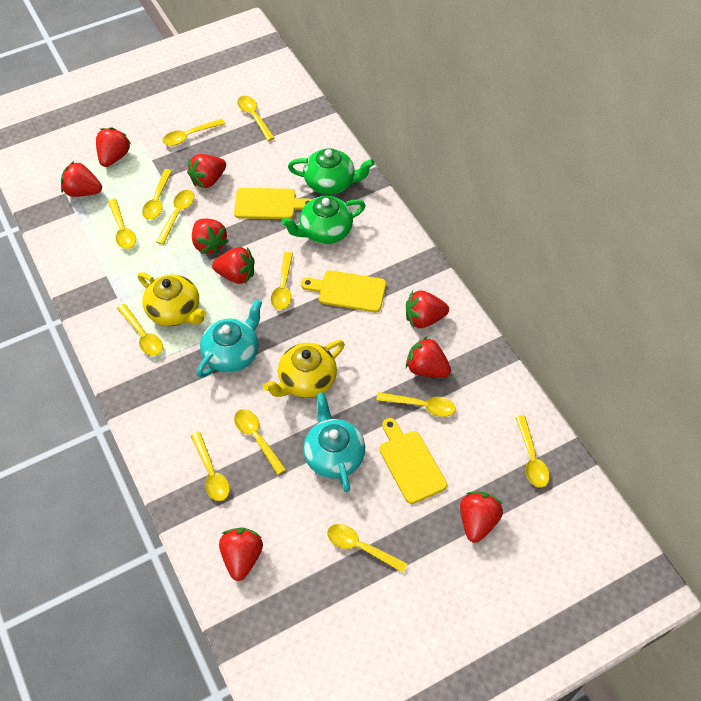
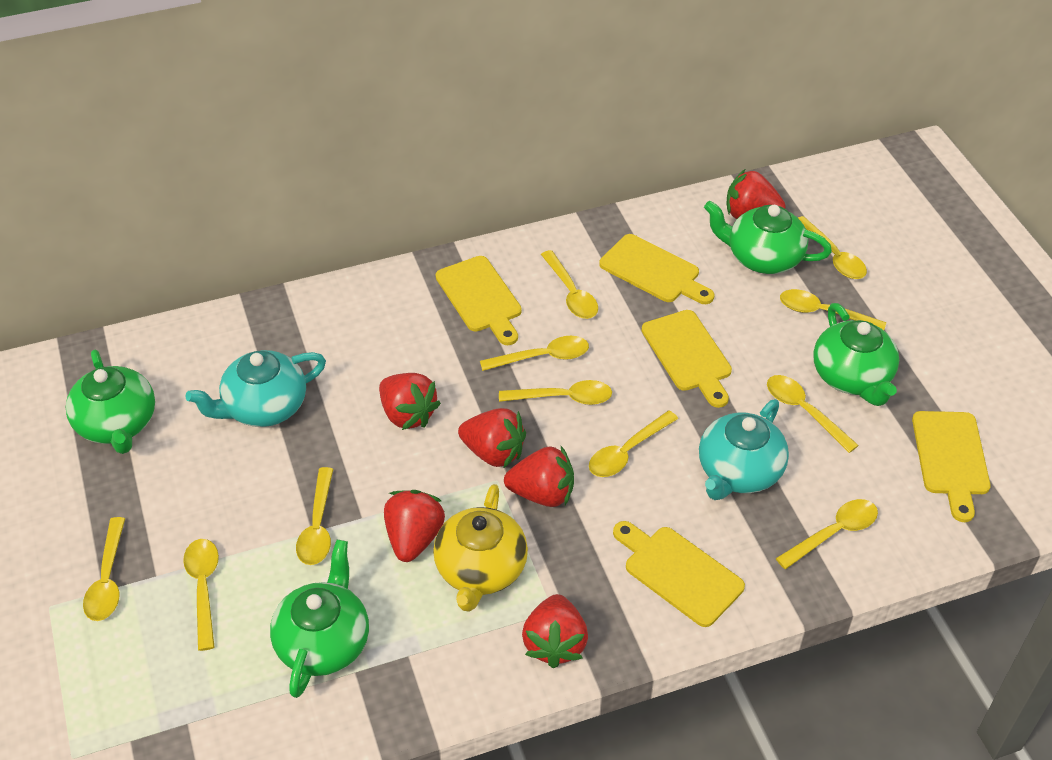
green teapot: [281,196,366,244] [288,148,375,195] = 2 -> [66,350,155,454] [270,540,369,698] [704,201,832,274] [813,303,899,406] = 4
red strawberry: [61,161,102,197] [96,127,131,167] [187,154,226,188] [192,219,229,255] [212,247,255,284] [219,528,263,581] [406,290,449,328] [406,336,451,378] [460,492,503,543] = 9 -> [379,373,441,430] [384,490,445,562] [458,408,526,468] [504,446,574,507] [522,594,588,668] [727,169,786,219] = 6
yellow cutting board: [234,188,312,219] [301,270,386,312] [379,418,447,504] = 3 -> [436,256,522,345] [599,234,714,304] [613,521,745,627] [641,310,732,408] [912,411,991,522] = 5
yellow spoon: [108,199,136,249] [117,304,163,356] [142,169,172,220] [156,190,194,245] [162,119,225,146] [191,432,230,501] [234,409,286,475] [237,96,275,141] [271,252,293,310] [327,524,408,573] [376,392,456,417] [515,415,550,488] = 12 -> [83,517,125,621] [183,539,219,651] [296,467,333,565] [480,336,589,371] [499,380,612,405] [541,250,598,319] [589,411,678,477] [767,375,859,453] [776,499,878,569] [780,289,886,330] [798,216,867,279] = 11
yellow teapot: [138,272,206,326] [263,340,345,398] = 2 -> [433,484,528,612] = 1

